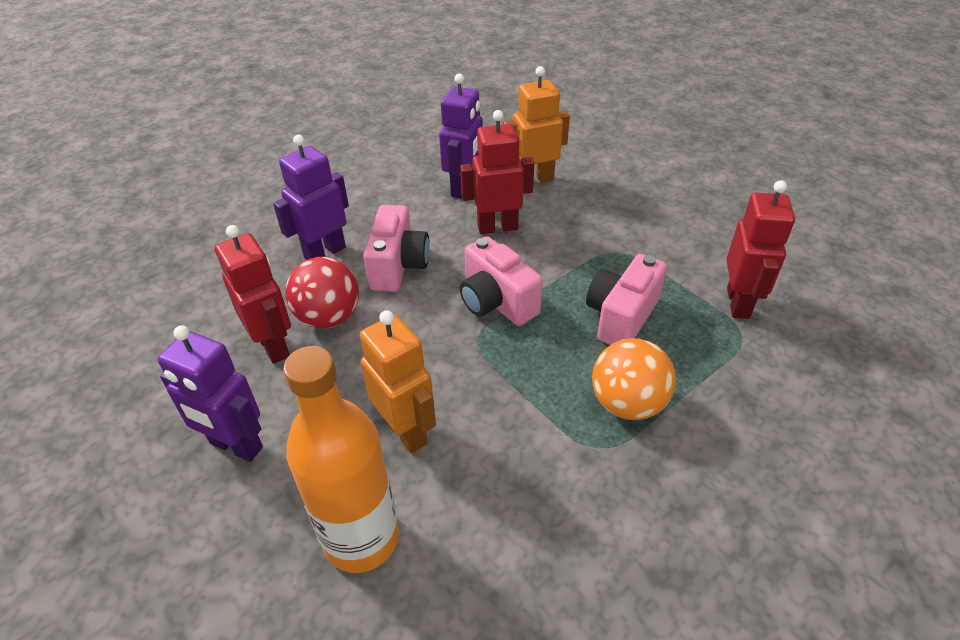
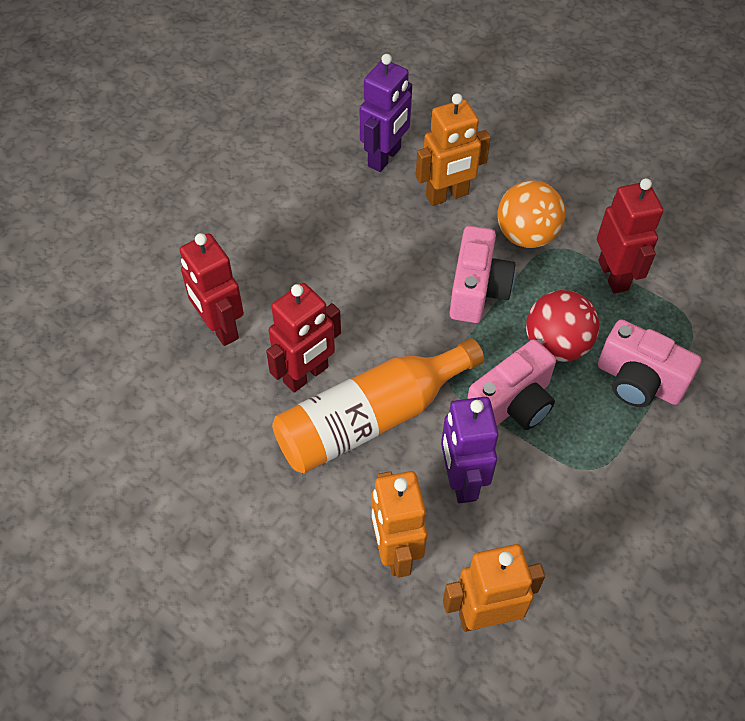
orange robot: [360,310,436,453] [503,66,570,183] = 2 -> [371,471,427,578] [416,93,491,206] [443,544,545,632] = 3
purple robot: [157,325,263,462] [273,135,349,260] [439,74,483,199] = 3 -> [360,54,412,172] [441,397,499,503] = 2

